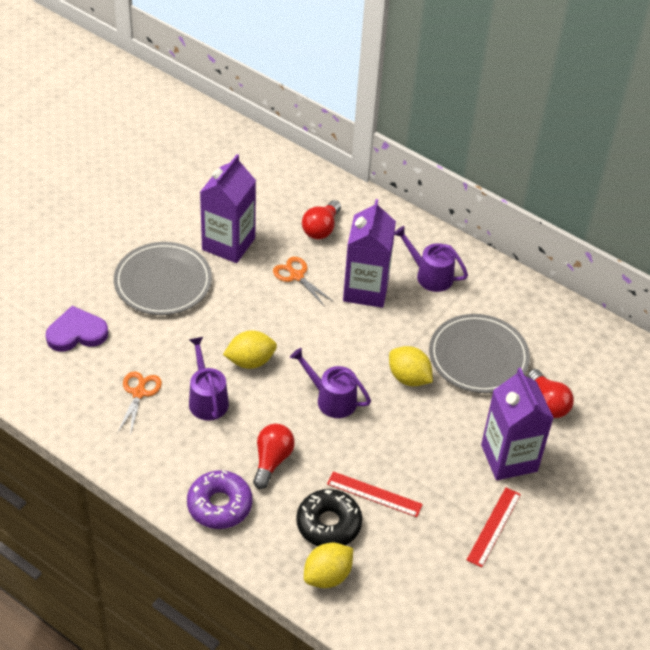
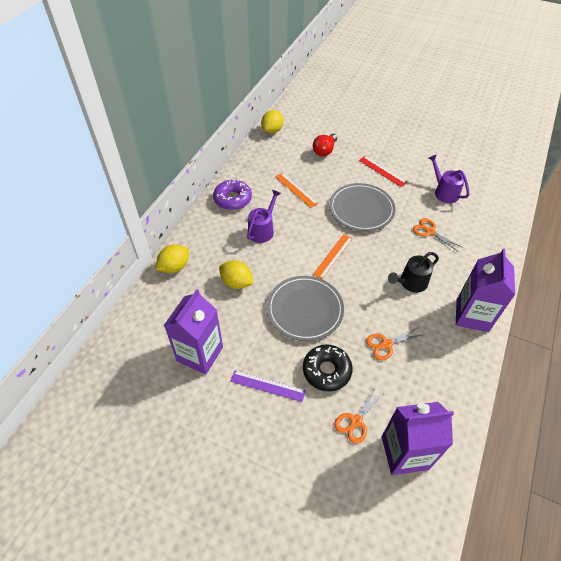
black watering can: none = 0 -> [388,252,439,293] = 1
orange ruler: none = 0 -> [275,173,318,208] [313,234,353,279] = 2
orange scissors: [117,371,162,436] [273,257,334,307] = 2 -> [334,385,385,444] [366,327,425,360] [413,218,462,252] = 3
purple heart: [46,306,108,351] = 1 -> none = 0
purple ruler: none = 0 -> [230,370,306,402] = 1
purple watering can: [189,337,229,420] [290,348,371,418] [394,226,468,292] = 3 -> [247,190,281,243] [428,154,469,203] = 2
red light bulb: [253,424,295,489] [302,200,341,239] [528,369,574,418] = 3 -> [313,133,337,156] = 1
red ruler: [327,471,423,517] [467,488,521,568] = 2 -> [359,156,407,187] = 1

